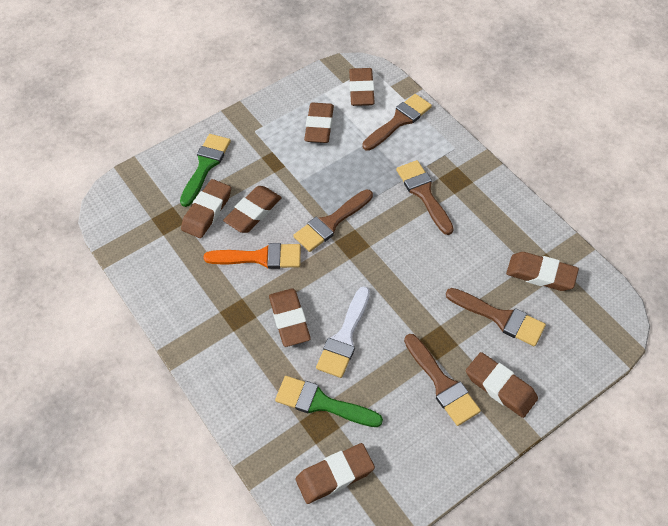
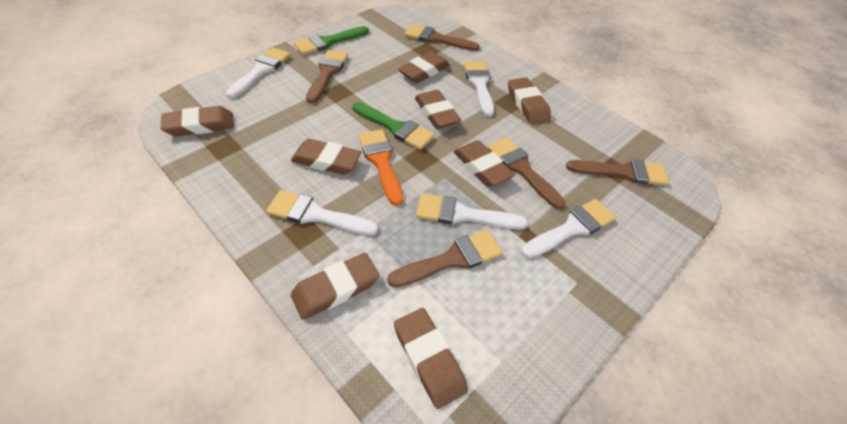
white brush: [316,287,370,378] = 1 -> [226,47,290,98] [266,190,378,236] [416,194,527,230] [464,61,494,117] [521,199,616,258] = 5

